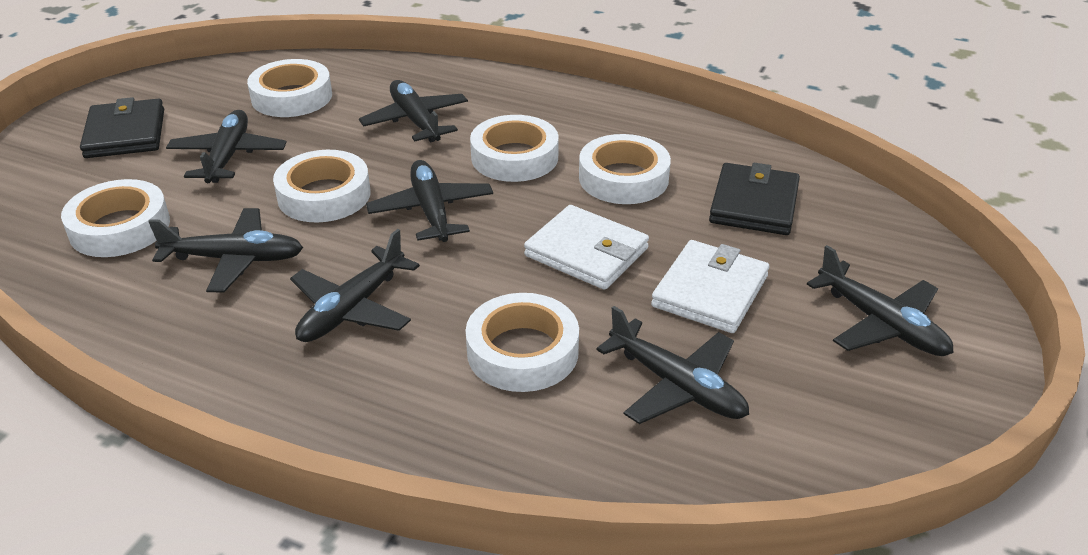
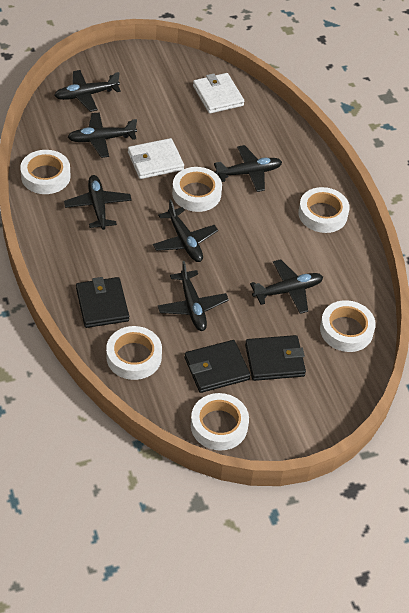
black wallet: [80,97,164,158] [709,163,800,235] = 2 -> [76,277,129,328] [185,340,251,393] [245,335,306,381] = 3

